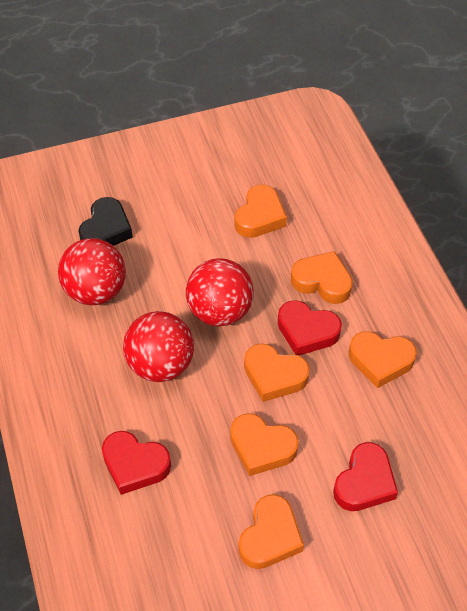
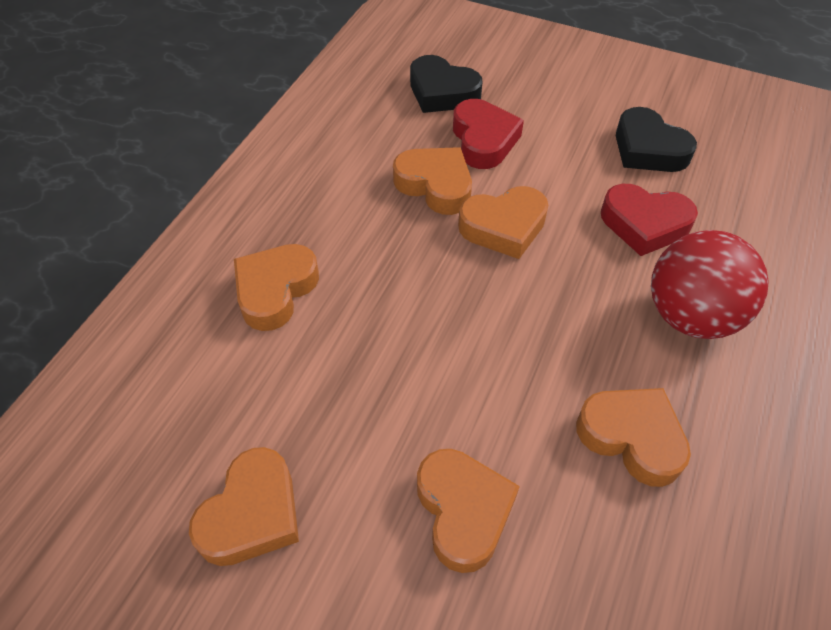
black heart: [78,197,133,246] = 1 -> [410,55,482,113] [616,107,697,172] = 2
red ball: [58,238,126,305] [123,311,194,382] [186,258,254,326] = 3 -> [651,230,769,339] = 1
red heart: [102,431,171,495] [278,300,342,355] [333,442,398,511] = 3 -> [453,99,524,169] [601,184,698,256] = 2

